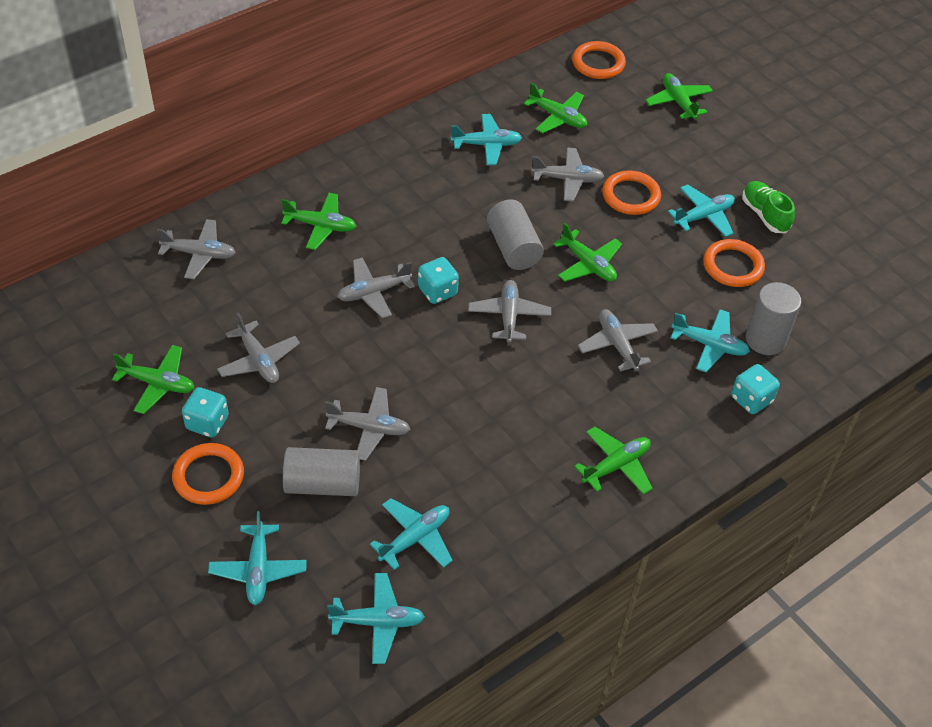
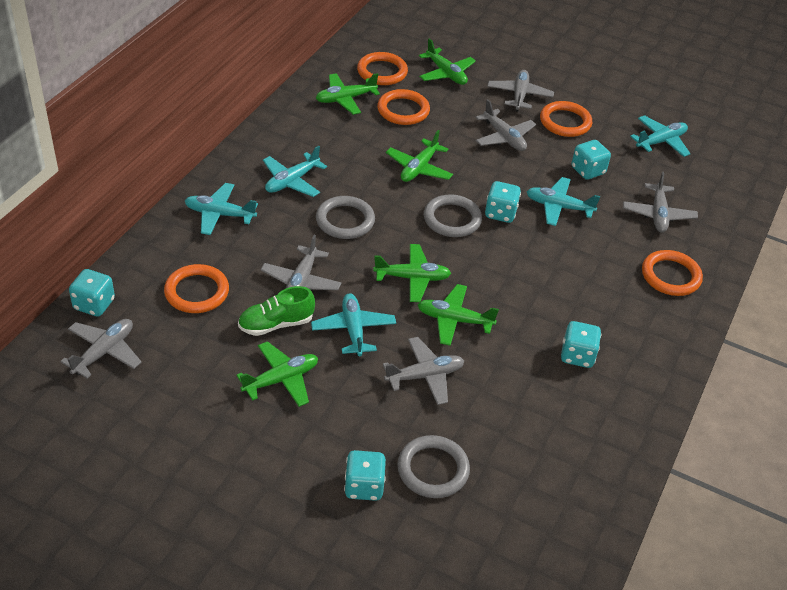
grey cylinder: [283,447,360,496] [487,199,544,270] [746,282,801,355] = 3 -> none = 0
grey plane: [157,219,236,279] [217,313,300,383] [325,387,410,461] [337,258,415,318] [468,280,551,343] [531,148,604,201] [578,309,658,372] = 7 -> [60,319,142,379] [261,235,341,291] [383,337,464,405] [476,99,536,151] [487,70,554,112] [623,172,698,233] = 6
grey ring: none = 0 -> [316,196,375,239] [397,435,470,498] [424,194,482,237] = 3
orange ring: [172,443,244,505] [572,41,626,79] [603,170,661,215] [703,239,765,287] = 4 -> [164,264,229,313] [357,52,408,85] [377,89,430,125] [540,101,592,137] [642,250,703,296] = 5
turquoise dice: [182,387,229,438] [418,257,459,304] [731,364,780,414] = 3 -> [69,269,115,316] [344,450,386,501] [485,181,521,223] [561,321,601,368] [571,140,611,180] = 5
turquoise plane: [208,511,307,605] [327,573,425,664] [370,498,453,570] [451,114,522,165] [668,184,735,237] [671,309,750,372] = 6 -> [185,183,258,235] [263,146,327,197] [311,293,396,356] [527,177,600,226] [630,115,690,157] = 5

